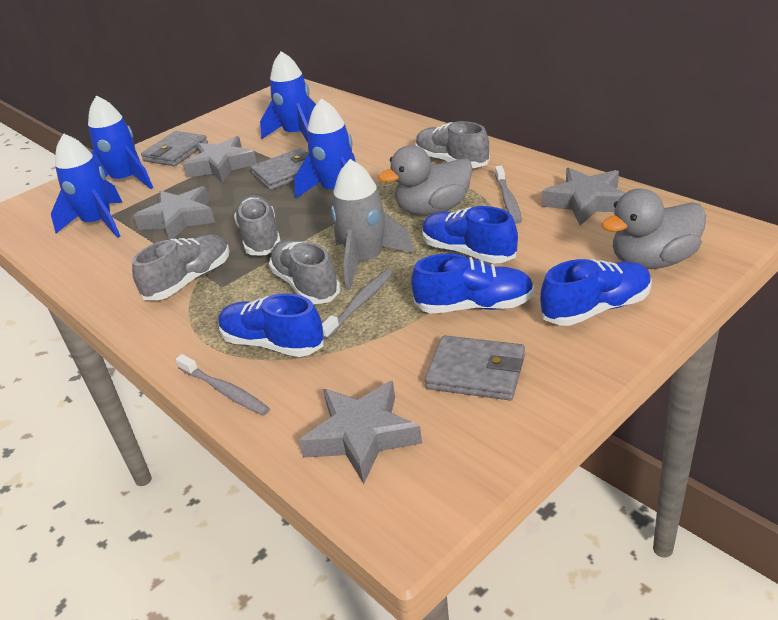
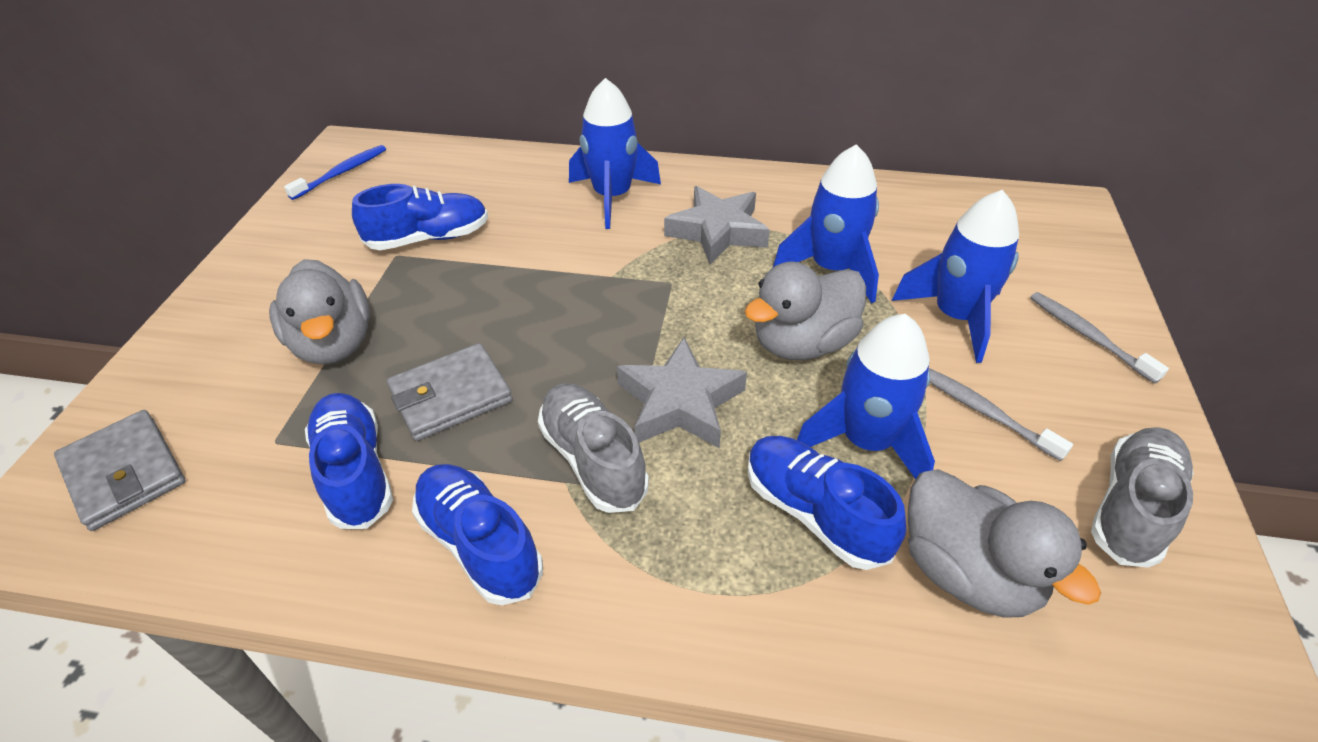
blue toothbrush: none = 0 -> [284,145,386,200] = 1
grey duck: [378,145,473,216] [601,189,706,269] = 2 -> [269,259,370,365] [745,262,866,360] [908,469,1101,618] = 3
grey rocket: [331,159,414,290] = 1 -> none = 0
grey shoe: [132,234,230,300] [234,195,280,255] [269,239,341,305] [415,121,490,168] = 4 -> [538,383,649,513] [1091,427,1194,568] = 2
grey star: [133,186,215,240] [182,136,257,182] [299,381,422,484] [542,168,625,225] = 4 -> [617,337,747,448] [664,186,770,264] = 2
grey toothbrush: [176,354,270,416] [322,270,393,339] [495,166,522,224] = 3 -> [929,368,1073,461] [1030,292,1169,383] = 2
grey wallet: [141,131,208,166] [250,148,309,190] [425,335,525,400] = 3 -> [54,410,185,531] [387,343,513,441] = 2

